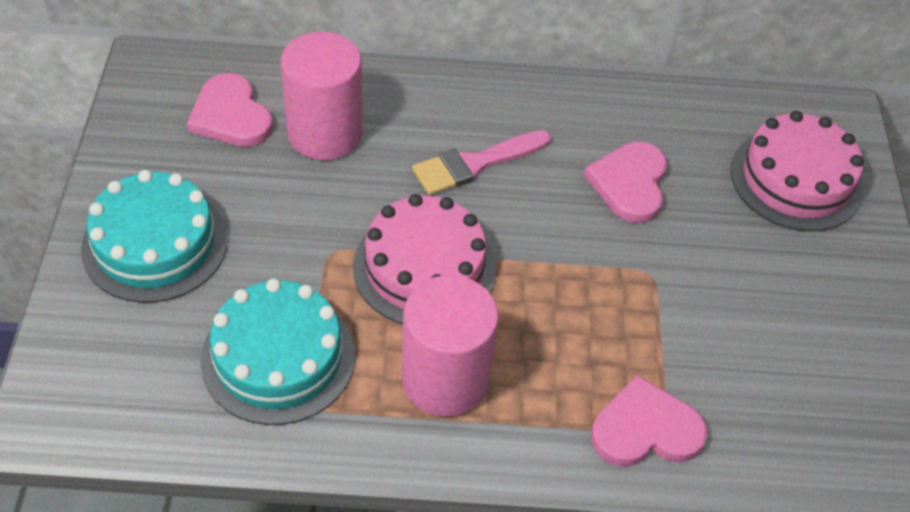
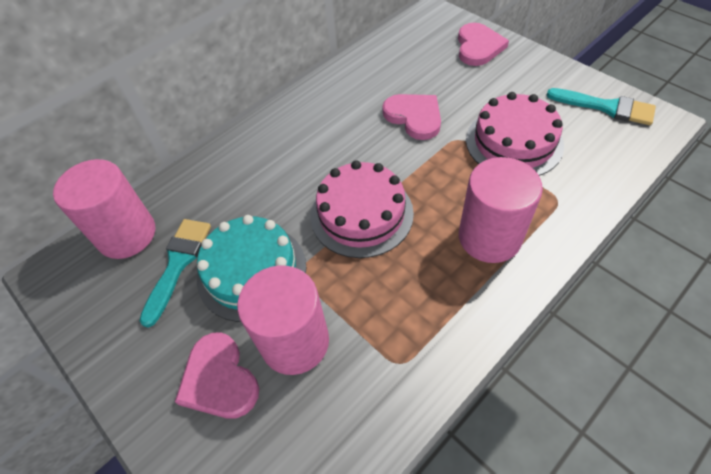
pink brush: [412,130,551,195] = 1 -> none = 0
pink cylinder: [281,32,363,160] [401,275,499,417] = 2 -> [53,159,155,259] [237,265,329,375] [459,157,543,263] = 3
turquoise brush: none = 0 -> [139,219,211,328] [546,88,656,125] = 2
turquoise cake: [81,170,228,303] [201,279,355,425] = 2 -> [197,215,306,322] = 1

